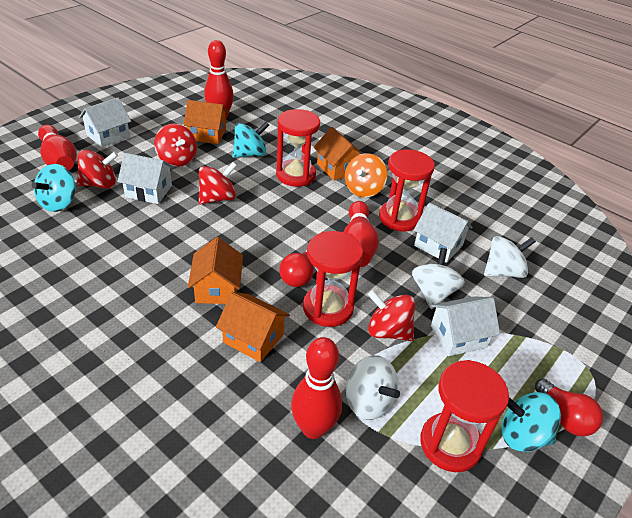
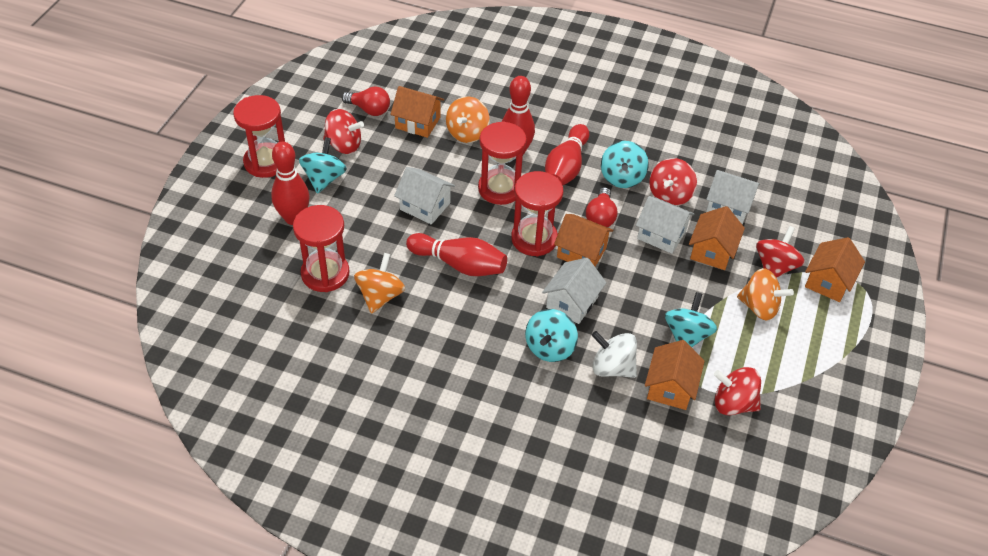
orange house: [183,100,228,144] [188,237,243,304] [216,292,290,362] [314,127,362,181] = 4 -> [390,86,444,138] [554,214,614,267] [645,340,705,410] [689,206,745,270] [805,237,865,302] = 5
orange spinning top: [345,153,387,197] = 1 -> [354,253,405,314] [446,96,490,143] [737,268,794,320] = 3
turquoise spinning top: [32,164,75,212] [232,122,269,158] [501,392,561,452] = 3 -> [299,137,347,194] [525,309,578,362] [601,141,649,188] [665,292,717,347] = 4
white spinning top: [346,355,400,420] [412,248,465,309] [484,236,536,278] = 3 -> [591,331,637,378] = 1

